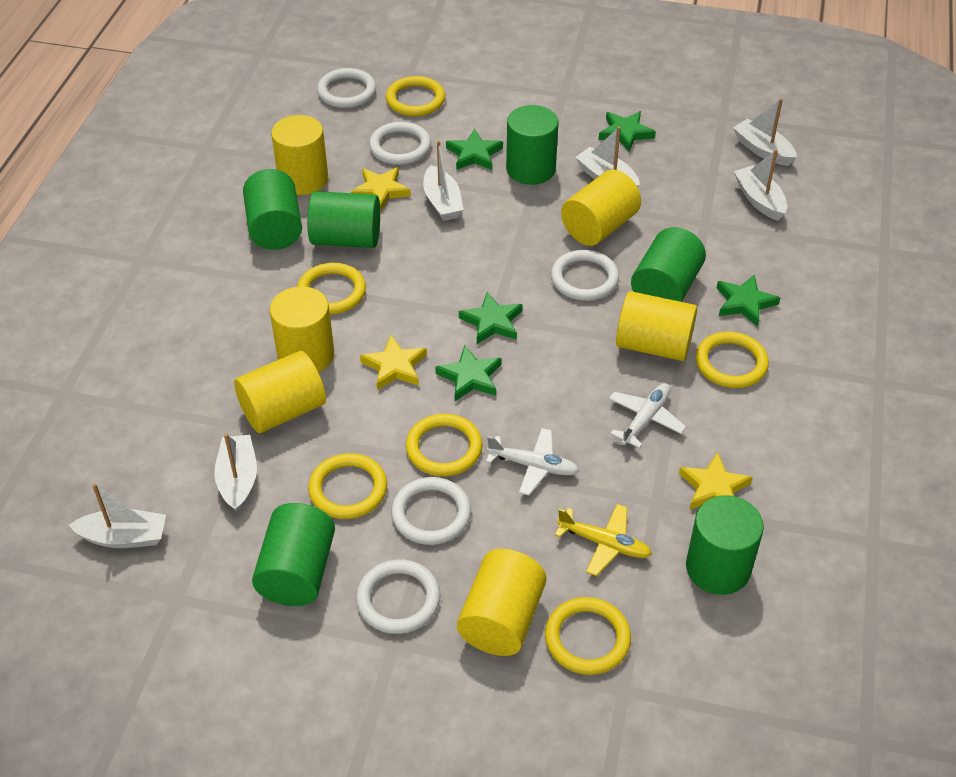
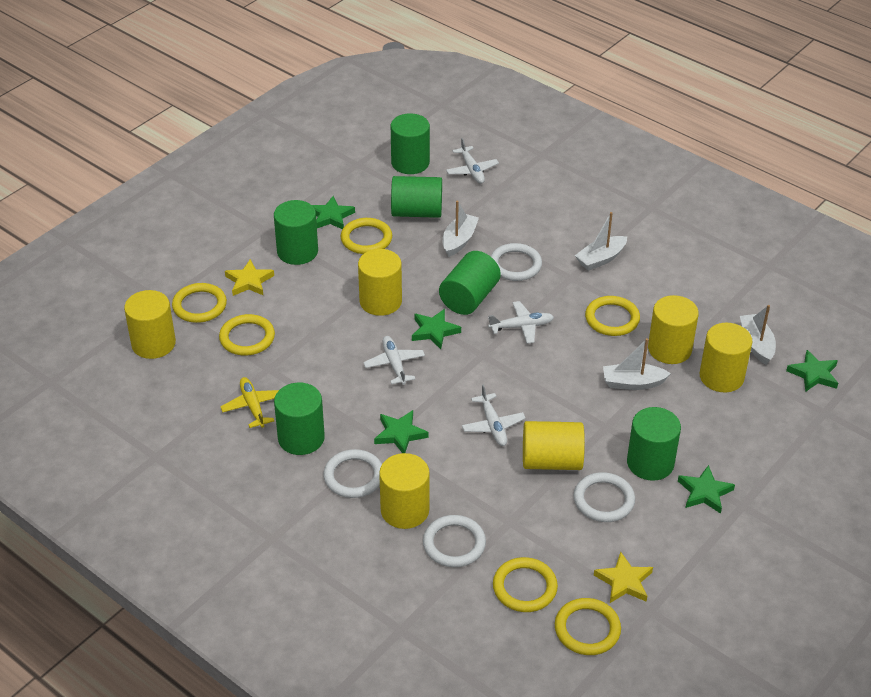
white boat: [69,483,166,548] [214,433,257,512] [423,141,463,221] [575,126,640,187] [733,98,797,166] [734,149,787,221] = 6 -> [443,200,479,257] [575,212,627,271] [603,338,671,390] [740,305,776,365] = 4
white plane: [486,428,579,495] [609,383,686,449] = 2 -> [363,336,425,385] [446,138,499,184] [462,384,526,446] [488,301,554,344] = 4
white ring: [317,68,376,108] [356,559,440,634] [369,122,431,165] [391,477,471,545] [551,250,619,301] = 5 -> [324,449,382,498] [423,515,486,567] [491,243,542,281] [573,472,635,522] = 4
yellow star: [351,167,411,211] [360,335,427,390] [679,452,753,509] = 3 -> [225,259,274,296] [594,552,653,603] = 2

